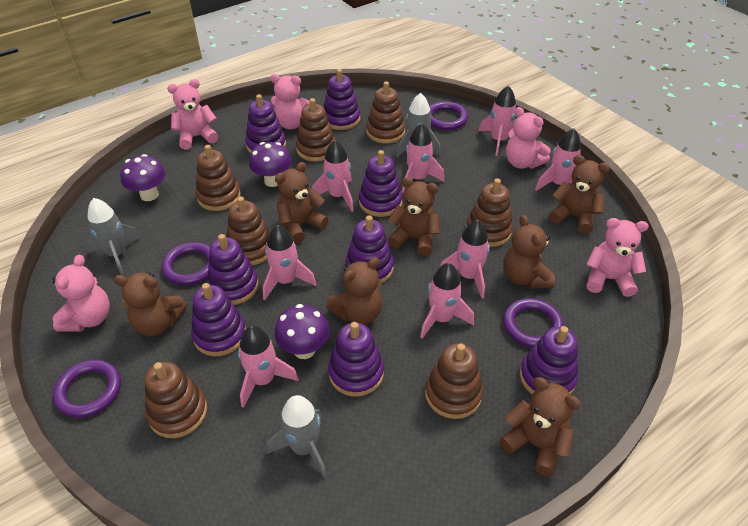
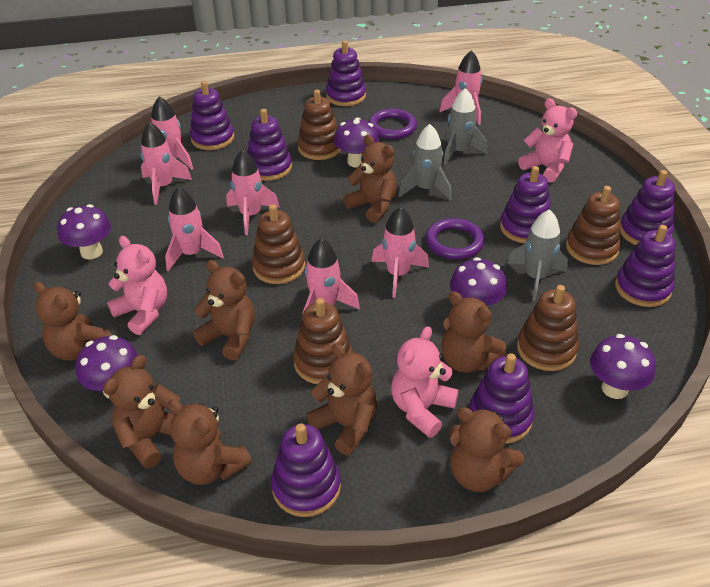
brown stacking toy: [145,362,207,438] [196,145,241,211] [226,196,270,266] [296,98,336,162] [366,81,405,144] [425,343,483,419] [466,178,513,247] = 7 -> [252,204,305,284] [293,298,353,384] [298,90,341,160] [517,285,579,371] [566,186,621,265] = 5
brown teddy bear: [114,272,187,336] [275,162,329,243] [326,257,383,324] [388,177,440,256] [499,377,581,476] [503,215,555,289] [549,155,610,234] = 7 -> [34,281,112,361] [103,355,180,469] [168,399,252,485] [193,260,255,360] [306,343,377,455] [343,135,397,223] [441,292,506,373] [449,407,524,492] = 8
pink rocket: [238,326,299,408] [263,225,316,300] [312,140,354,212] [402,123,445,193] [420,263,474,339] [440,220,490,298] [479,86,516,156] [535,128,581,191] = 8 -> [140,122,192,205] [151,96,193,170] [165,187,224,271] [226,150,280,235] [303,238,360,313] [371,207,429,298] [439,50,482,125] = 7
pink teddy bear: [53,255,110,332] [167,79,218,150] [270,74,310,129] [506,107,551,169] [586,218,649,297] = 5 -> [107,236,167,335] [391,327,459,438] [518,98,577,183] = 3
purple mushroom: [120,154,166,201] [249,142,292,187] [274,304,329,359] = 3 -> [57,204,111,259] [76,335,138,399] [334,117,379,167] [450,257,507,305] [590,334,656,399] = 5
purple ring: [53,360,121,418] [162,242,210,285] [429,101,468,130] [503,298,564,348] = 4 -> [369,109,417,139] [426,218,485,259] = 2

